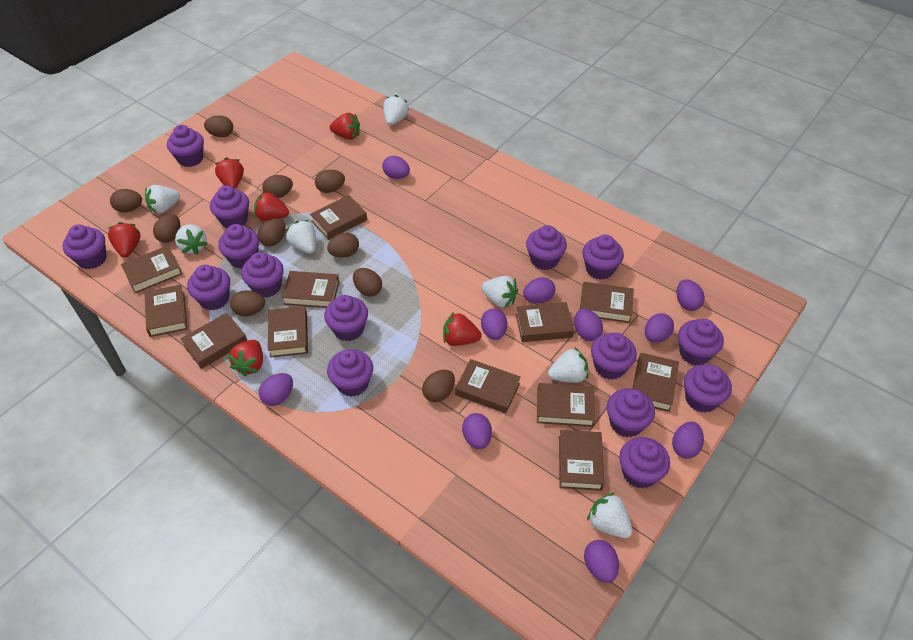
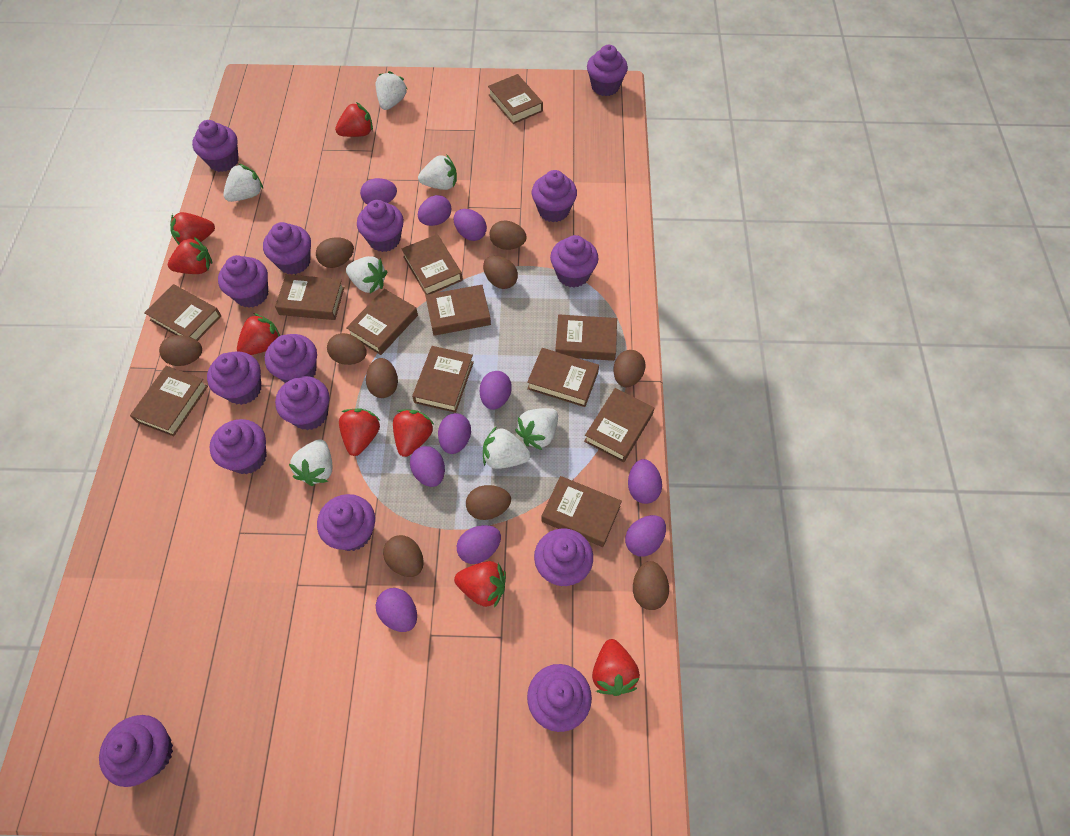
red strawberry: [108,222,141,257] [215,158,244,189] [228,340,263,376] [254,192,289,221] [330,113,360,140] [443,312,482,346] = 6 -> [168,237,212,274] [170,212,215,245] [237,313,280,355] [335,102,373,137] [339,409,381,456] [393,409,434,457] [454,561,506,608] [592,639,640,696] = 8

